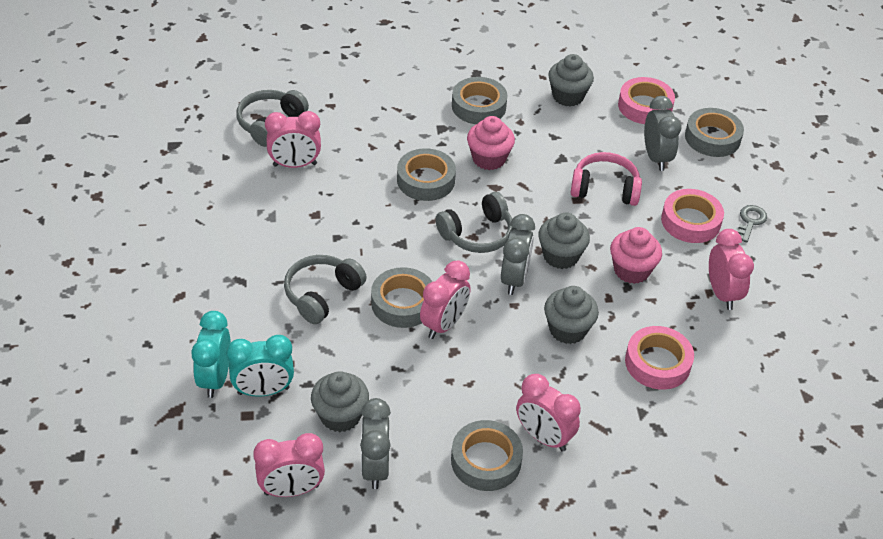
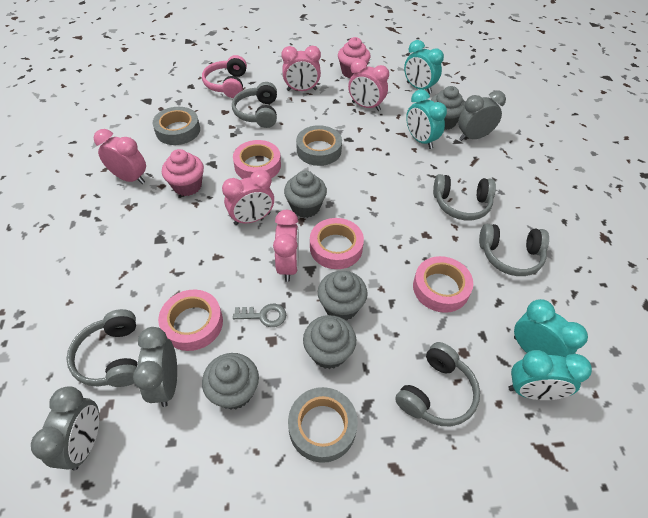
grey cupcake: [311,371,369,432] [538,213,590,269] [544,286,599,344] [548,54,594,107] = 4 -> [202,353,259,410] [284,170,327,218] [303,315,356,369] [318,271,368,320] [431,86,465,130] = 5
grey headphones: [237,90,309,147] [284,255,367,324] [436,192,514,253] = 3 -> [67,309,138,387] [232,82,277,128] [395,342,480,426] [433,174,496,220] [479,224,549,276] = 5
grey tape: [371,267,432,328] [397,148,456,201] [451,420,523,491] [452,77,508,124] [685,108,744,157] = 5 -> [153,107,200,145] [288,387,358,463] [296,125,342,166] = 3
pink tape: [618,77,675,124] [625,326,694,390] [661,189,724,243] = 3 -> [158,290,223,351] [233,140,281,179] [310,218,364,269] [413,256,473,313] = 4
turquoise clock: [191,311,231,398] [226,335,294,397] = 2 -> [404,40,444,94] [406,89,447,149] [508,350,592,400] [514,299,588,357] = 4

